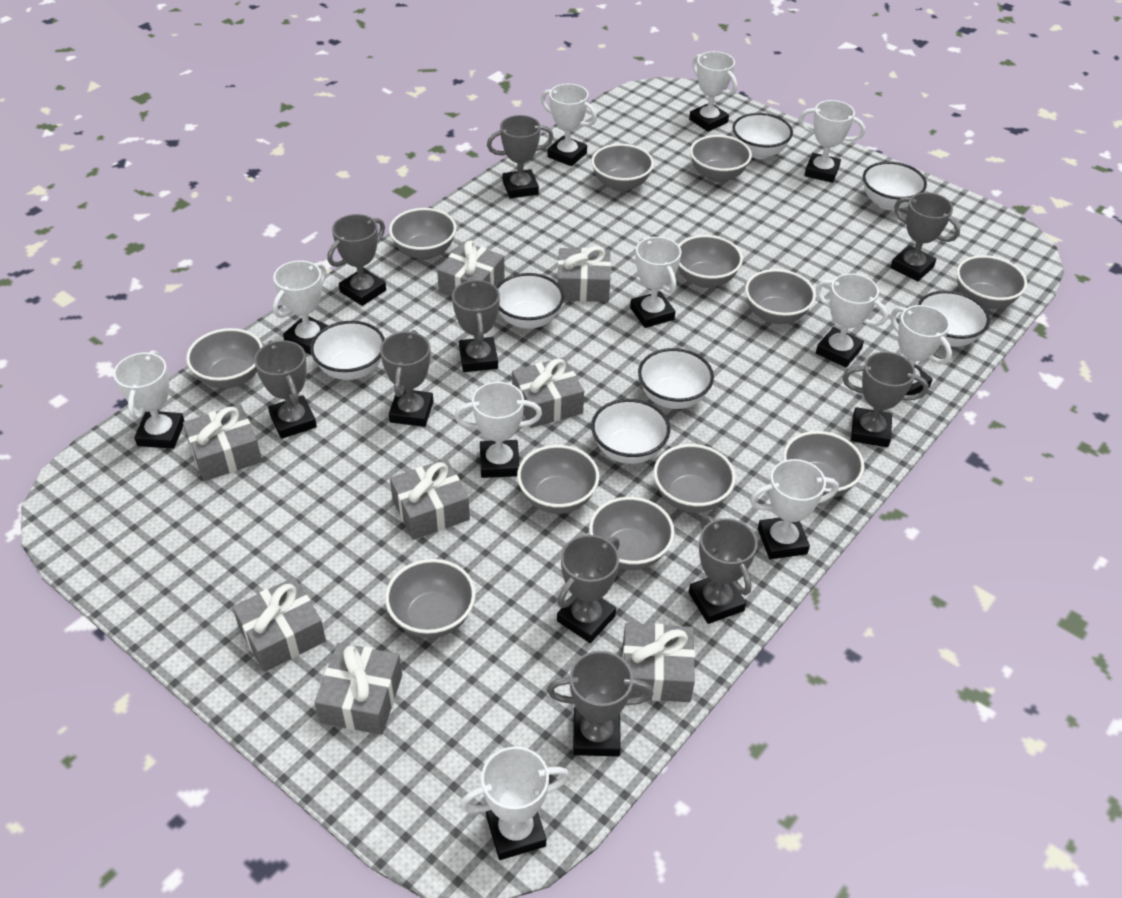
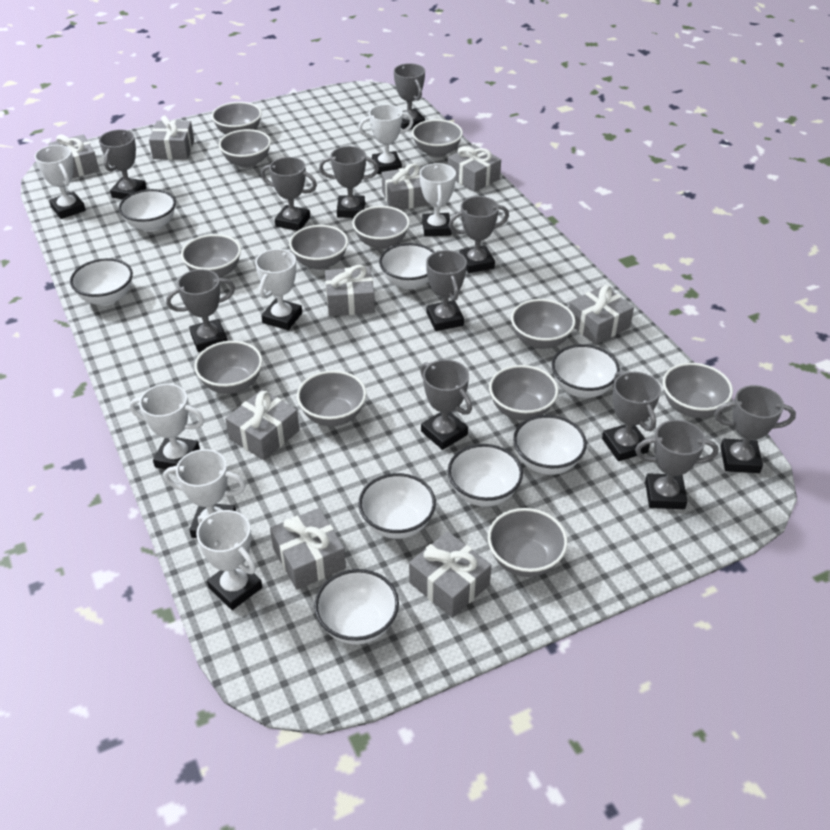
grey gift: [183,404,262,481] [232,577,326,672] [314,643,402,735] [390,459,470,540] [437,241,505,297] [512,357,584,428] [557,246,611,302] [622,623,695,702] = 8 -> [49,134,99,178] [149,116,194,160] [225,390,299,460] [270,508,346,590] [325,265,375,316] [382,163,430,210] [409,531,492,618] [448,144,501,192] [569,285,634,345] = 9
grey trophy: [254,340,317,439] [328,214,386,306] [380,330,434,427] [452,279,500,372] [487,115,554,199] [547,651,653,756] [557,535,620,643] [689,516,758,624] [843,352,929,447] [891,192,960,281] = 10 -> [99,130,147,200] [166,269,235,352] [261,157,317,231] [319,146,379,218] [394,63,425,129] [420,360,472,450] [426,250,467,331] [448,196,509,273] [602,371,661,461] [635,420,718,509] [714,385,796,473] = 11
white bowl: [310,321,385,380] [496,273,564,329] [591,399,670,464] [638,348,714,409] [732,113,793,159] [863,162,927,210] [918,290,990,347] = 7 -> [70,258,133,306] [119,189,176,232] [314,569,399,645] [358,473,436,539] [379,243,435,289] [448,444,523,507] [513,415,587,475] [552,344,620,398] = 8
white trophy: [113,350,185,449] [273,261,329,355] [455,382,542,478] [460,746,570,860] [541,84,597,166] [630,237,682,328] [689,51,737,132] [750,459,839,559] [799,100,865,183] [816,273,888,367] [891,305,952,395] = 11 -> [35,145,86,219] [129,384,204,469] [163,449,246,538] [196,510,262,610] [255,249,302,330] [358,104,414,174] [420,163,456,237] = 7

